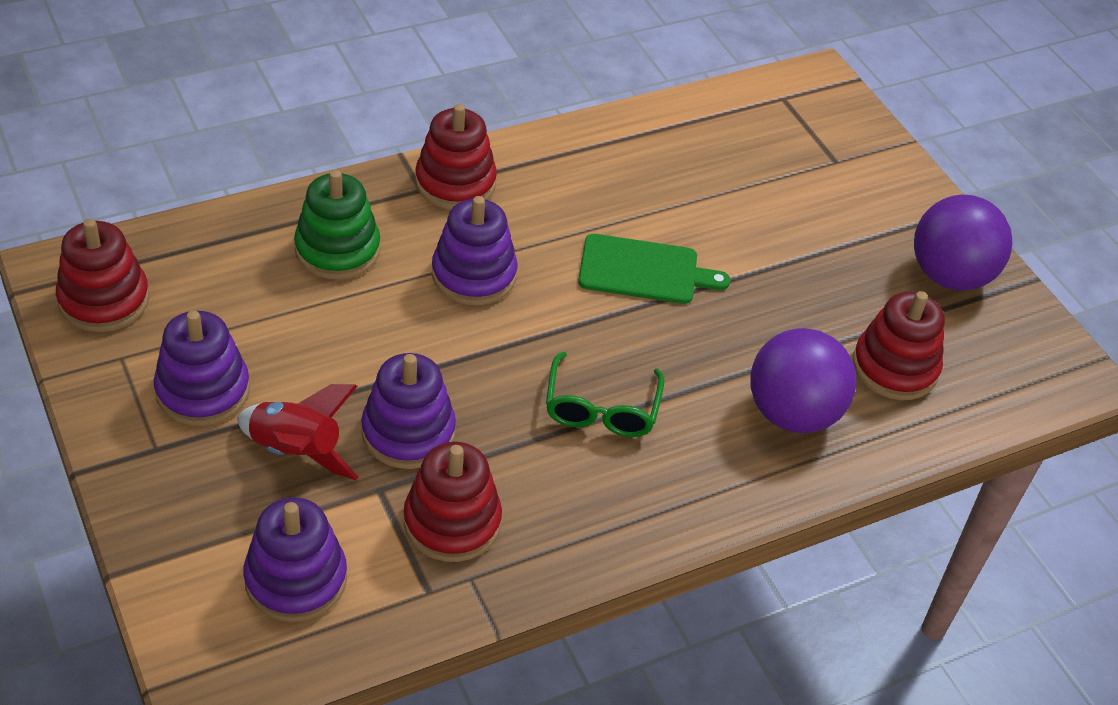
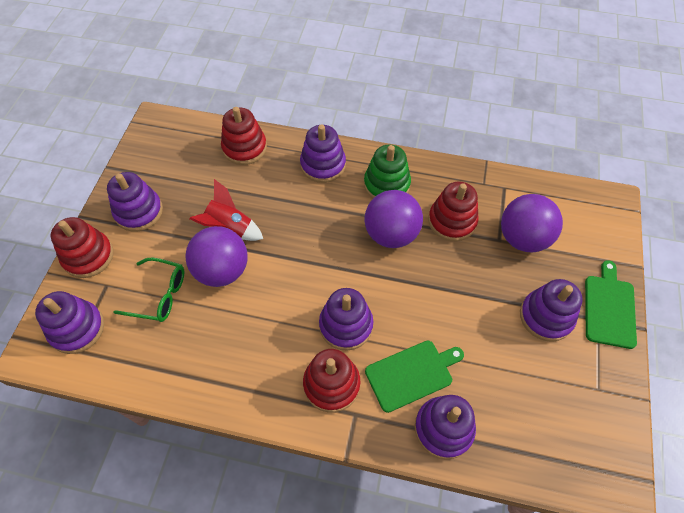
green cutting board: [578,234,730,304] = 1 -> [365,341,464,413] [585,260,637,349] = 2
purple ball: [751,328,856,433] [914,195,1012,290] = 2 -> [185,226,248,287] [365,190,423,248] [501,194,563,253] = 3
purple stacking toy: [154,310,250,426] [243,497,347,622] [361,353,456,469] [432,196,517,305] = 4 -> [35,291,104,354] [107,172,163,232] [300,124,346,183] [319,288,373,351] [415,395,476,459] [520,279,583,342] = 6

